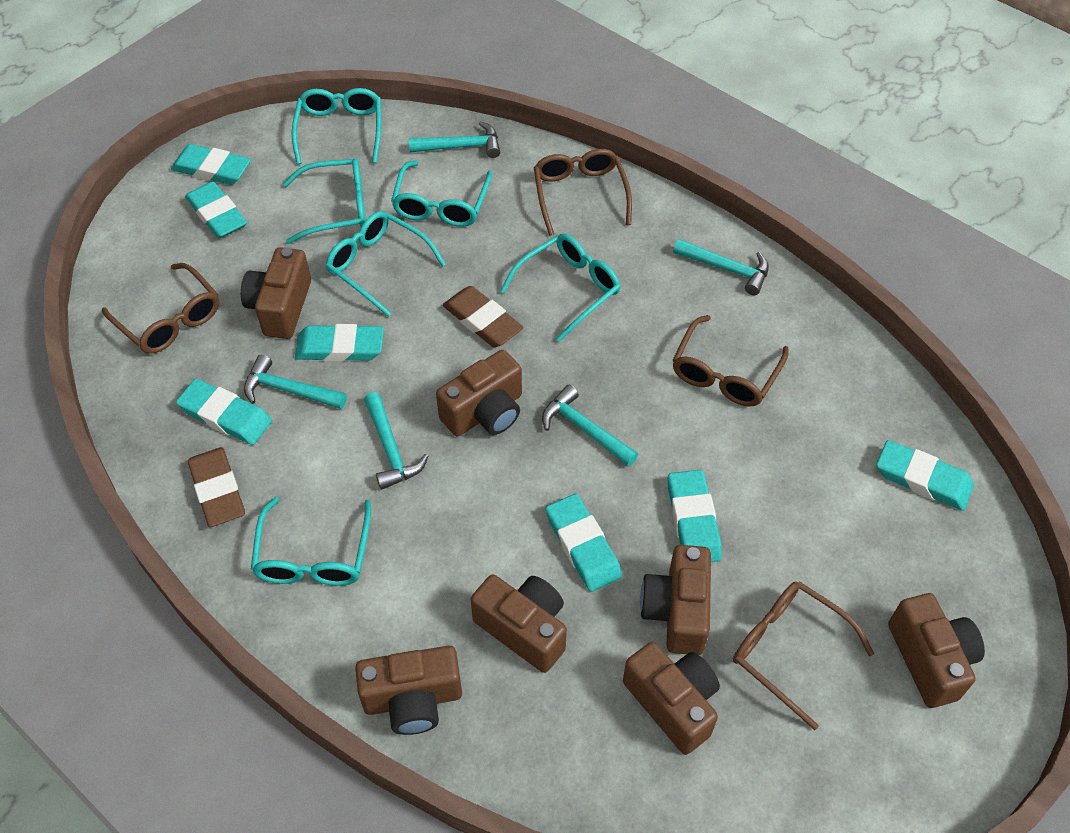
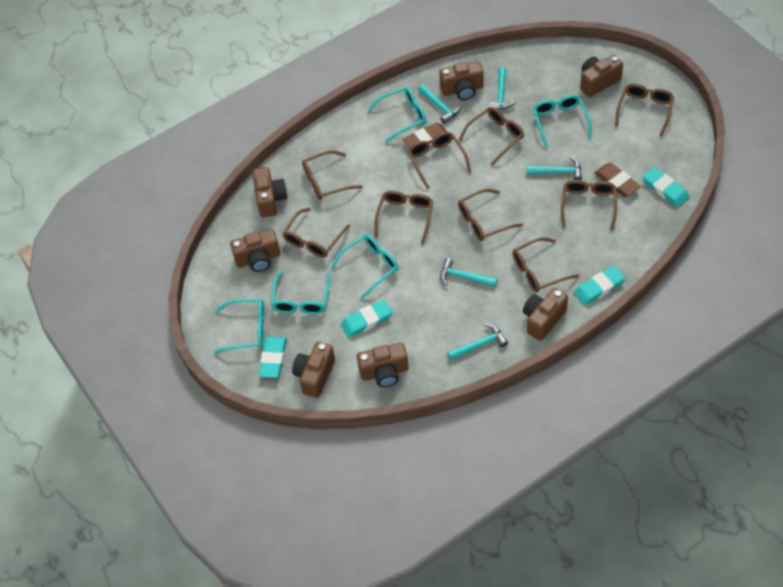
brown glasses: [102,263,219,354] [534,149,632,236] [673,315,789,407] [733,581,875,730] = 4 -> [282,208,350,258] [302,150,363,200] [374,190,433,244] [408,132,471,189] [458,189,523,241] [459,107,524,166] [512,237,579,292] [561,180,617,231] [615,84,674,136] = 9
turquoise eraser: [171,144,251,185] [176,378,272,445] [185,181,247,238] [295,324,384,362] [546,494,622,592] [668,470,722,562] [876,440,974,511] = 7 -> [259,336,287,378] [341,299,393,338] [574,266,625,306] [643,167,690,207] = 4
turquoise glasses: [251,497,371,586] [282,158,366,244] [291,88,381,164] [325,211,446,317] [391,160,492,227] [500,233,620,342] = 6 -> [214,299,264,354] [271,272,330,315] [331,235,398,299] [367,87,426,142] [533,95,592,148] = 5

